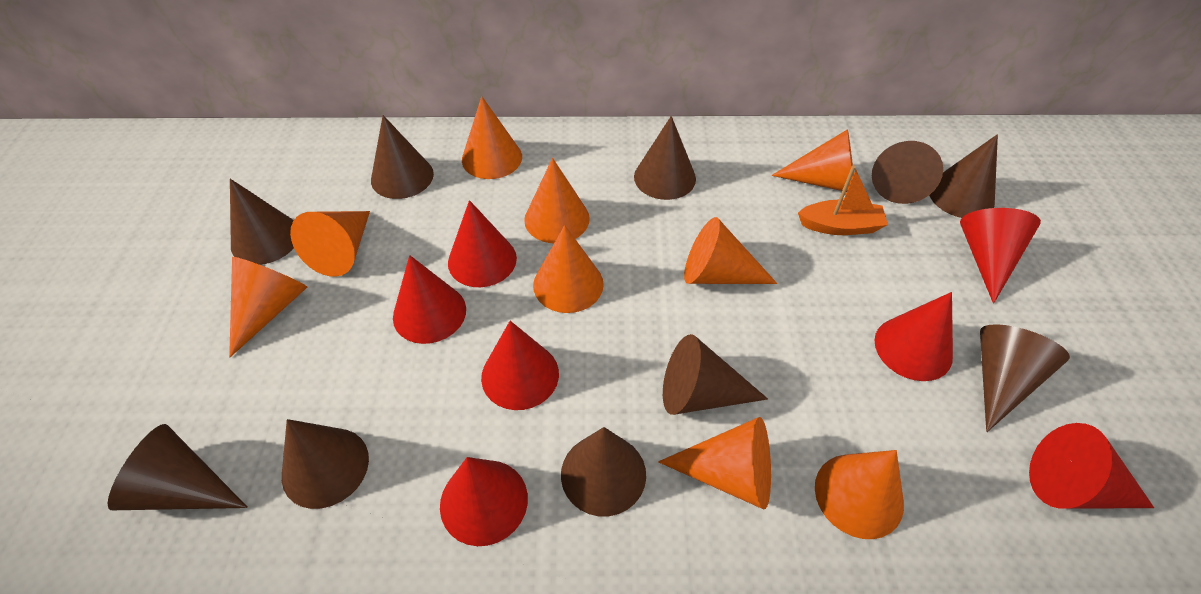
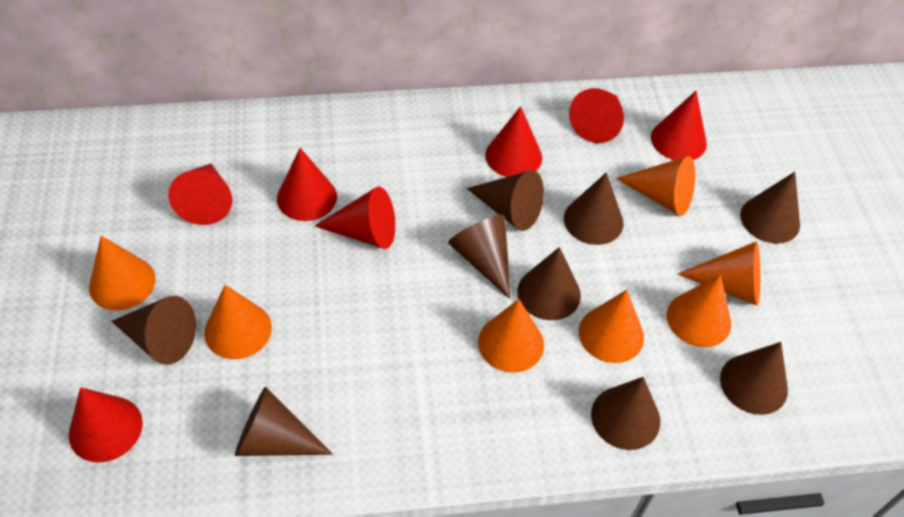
brown cone: [108,424,248,510] [230,179,294,265] [282,419,369,509] [371,115,434,199] [561,427,646,516] [634,116,696,200] [663,334,768,415] [872,141,943,204] [929,134,998,218] [980,324,1070,432] = 10 -> [111,296,196,365] [235,387,333,456] [448,215,510,299] [467,170,544,231] [517,247,581,320] [564,172,624,245] [591,377,660,450] [720,342,788,415] [740,172,800,244] = 9
orange boat: [798,165,888,235] = 1 -> none = 0
orange cone: [229,257,307,357] [290,211,370,277] [462,96,522,179] [524,158,590,243] [533,225,604,313] [658,417,771,509] [684,217,777,284] [772,129,854,192] [815,450,904,539] = 9 -> [89,235,155,310] [204,285,272,359] [478,299,544,373] [579,290,644,363] [616,156,695,216] [667,274,731,347] [677,241,760,306] = 7

